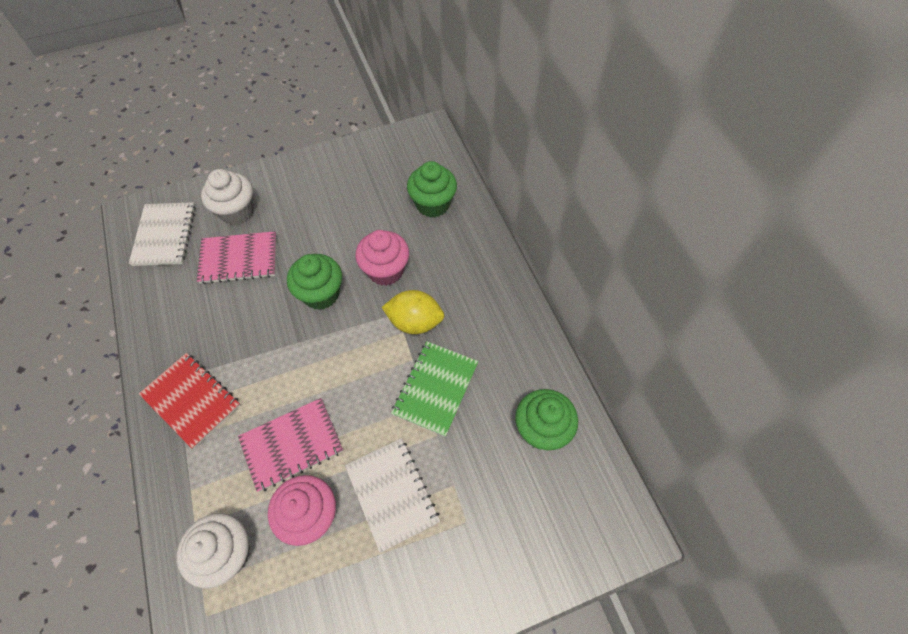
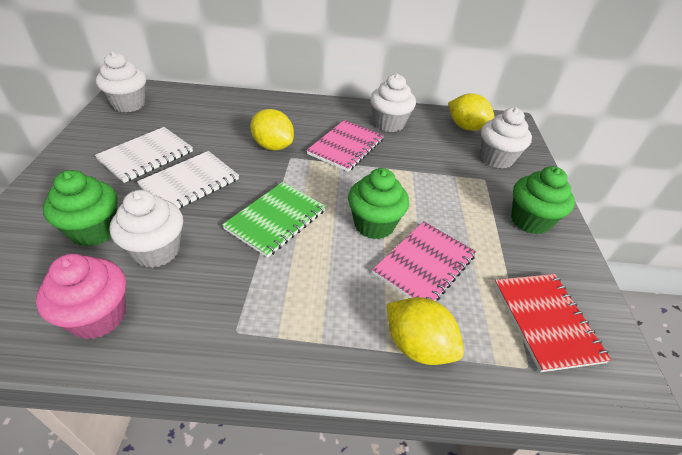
pink cupcake: [268,475,336,546] [355,230,409,286] = 2 -> [36,254,126,339] = 1
white cupcake: [177,513,250,588] [201,169,254,225] = 2 -> [96,52,146,112] [110,190,183,268] [370,74,416,132] [481,108,532,169] = 4
yellow lemon: [382,290,444,334] = 1 -> [250,109,294,150] [387,297,464,365] [449,93,495,131] = 3

